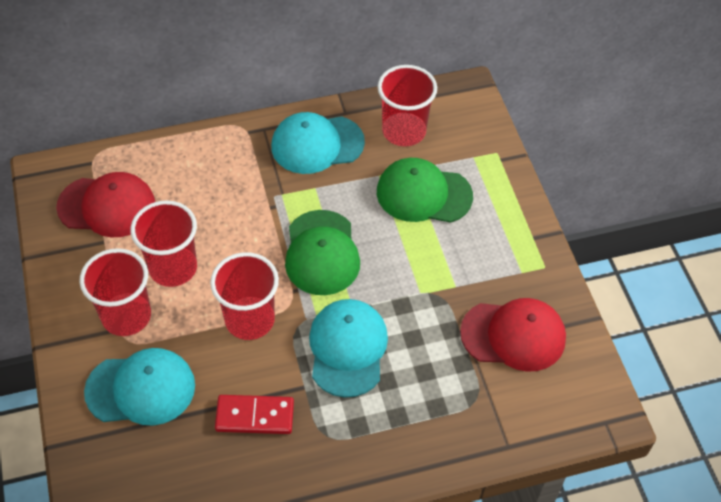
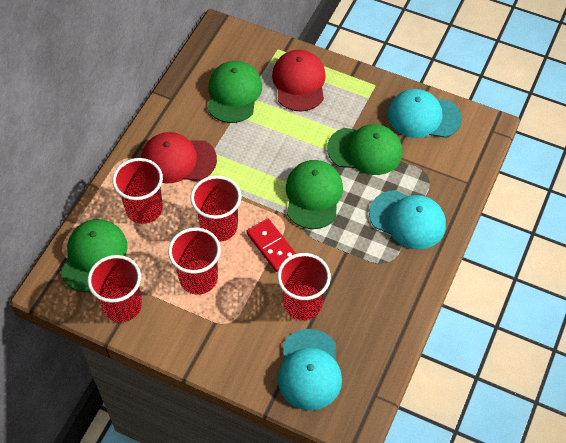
green cap: [285,210,360,295] [377,158,473,223] = 2 -> [60,219,127,292] [207,61,262,123] [286,160,343,229] [327,124,403,175] = 4
red cup: [79,248,151,336] [131,200,197,287] [210,252,279,340] [377,65,437,146] = 4 -> [87,255,142,322] [112,158,163,224] [168,228,221,295] [191,176,242,242] [277,253,331,320] = 5

